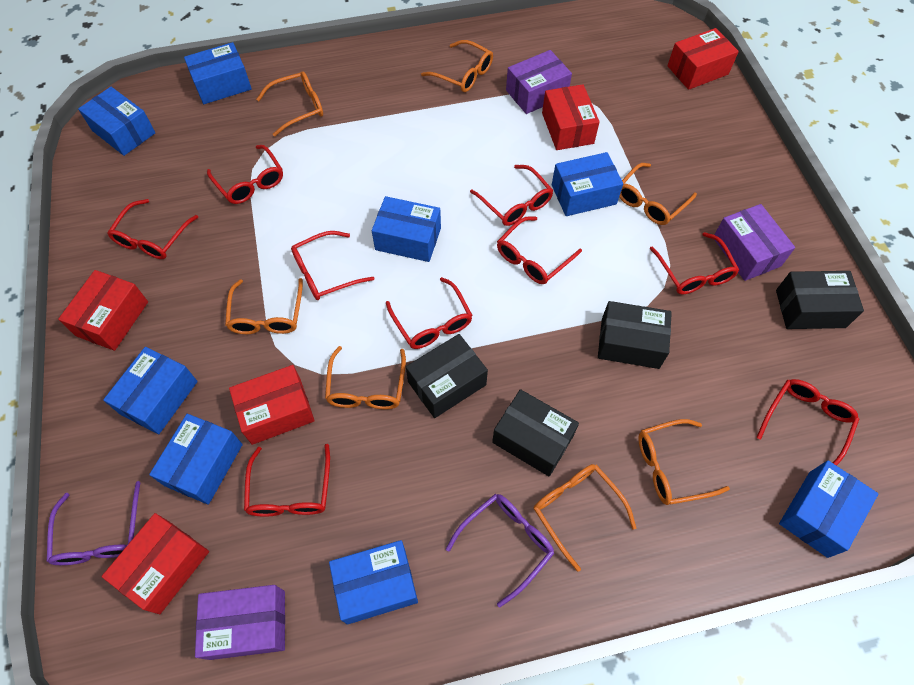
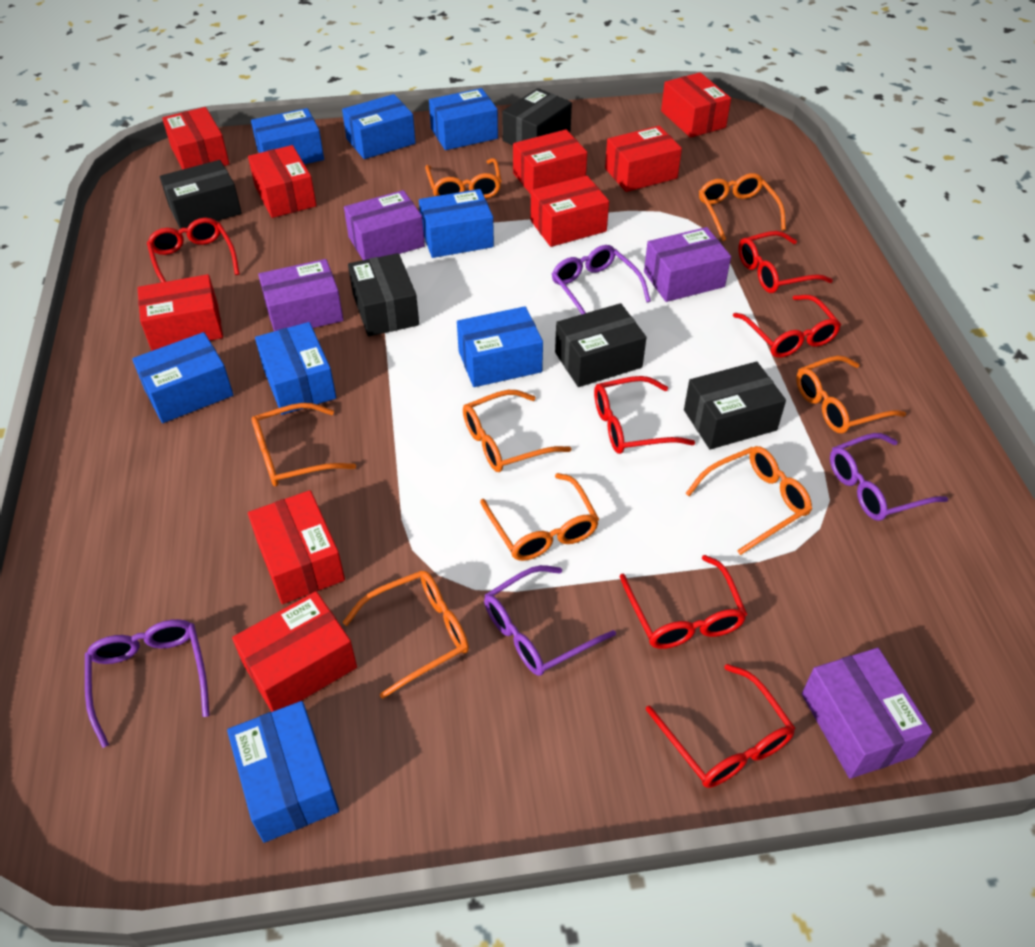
black box: [406,334,488,418] [492,389,579,477] [598,301,672,369] [776,271,864,329] = 4 -> [160,160,242,229] [348,253,419,336] [502,88,572,145] [555,303,646,387] [684,362,786,449] = 5
orange glasses: [225,278,303,334] [256,71,323,137] [325,346,406,409] [421,40,493,92] [534,464,637,572] [619,163,697,225] [638,419,730,505] = 7 -> [251,403,356,487] [342,571,469,699] [425,158,502,199] [463,390,572,472] [480,473,599,561] [685,446,812,555] [699,173,786,241] [796,356,906,433] = 8
purple box: [195,585,285,660] [506,50,572,114] [714,204,795,281] = 3 -> [258,259,344,331] [344,190,425,260] [644,227,731,302] [802,648,932,779] = 4
purple glasses: [47,481,141,565] [446,494,554,607] = 2 -> [85,619,210,748] [484,565,616,676] [552,245,651,314] [830,433,948,521] = 4
red box: [58,270,148,351] [102,513,209,614] [229,365,315,445] [542,84,600,150] [667,28,739,90] = 5 -> [138,274,223,351] [162,107,229,170] [232,591,357,712] [248,145,317,218] [248,490,345,604] [513,130,587,194] [530,176,609,247] [605,126,682,192] [661,72,731,138] = 9
red glasses: [107,199,198,259] [207,145,283,204] [244,444,330,517] [291,231,374,300] [386,277,473,349] [470,165,554,226] [497,216,582,284] [650,232,739,294] [756,379,859,466] = 9 -> [147,218,240,283] [594,376,695,454] [619,555,747,649] [646,664,796,788] [733,295,841,358] [738,231,833,293] = 6

